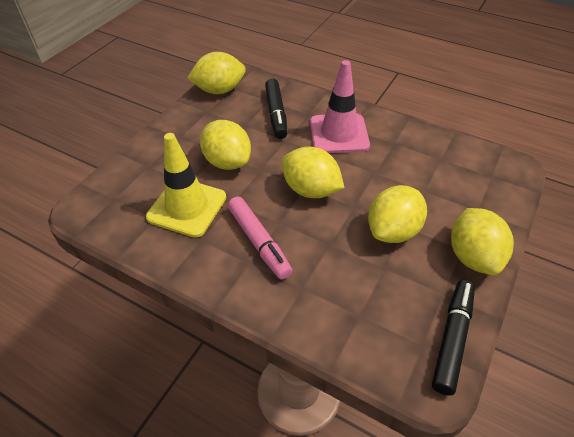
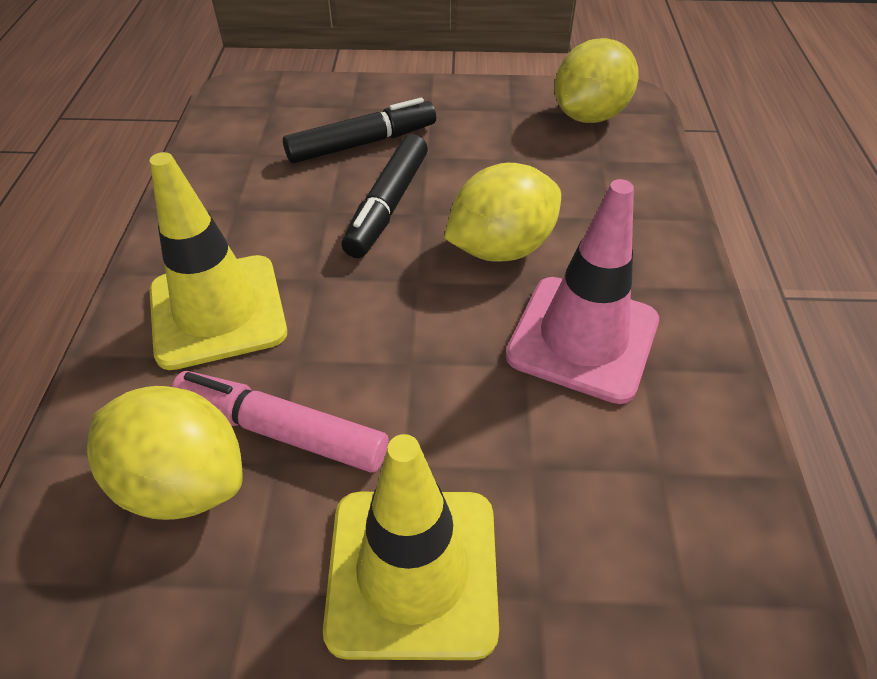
yellow lemon: [187,52,246,94] [200,120,251,170] [281,147,344,198] [368,185,427,243] [451,208,514,275] = 5 -> [87,386,243,520] [444,163,561,262] [555,38,639,123] = 3
yellow traffic cone: [146,133,226,238] = 1 -> [149,152,287,370] [323,434,499,660] = 2

